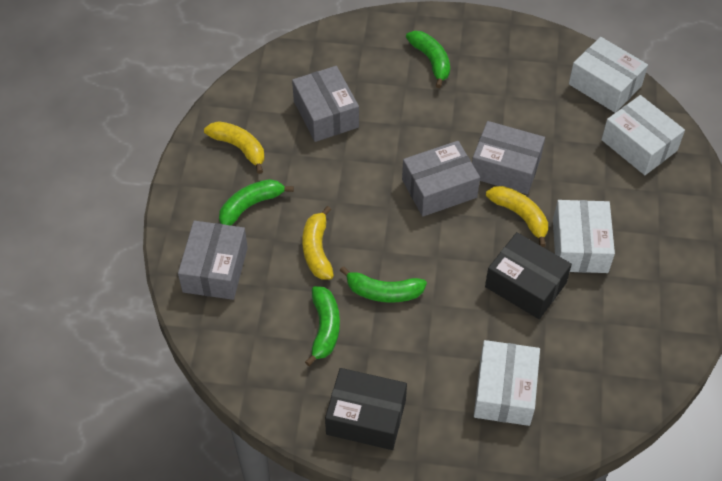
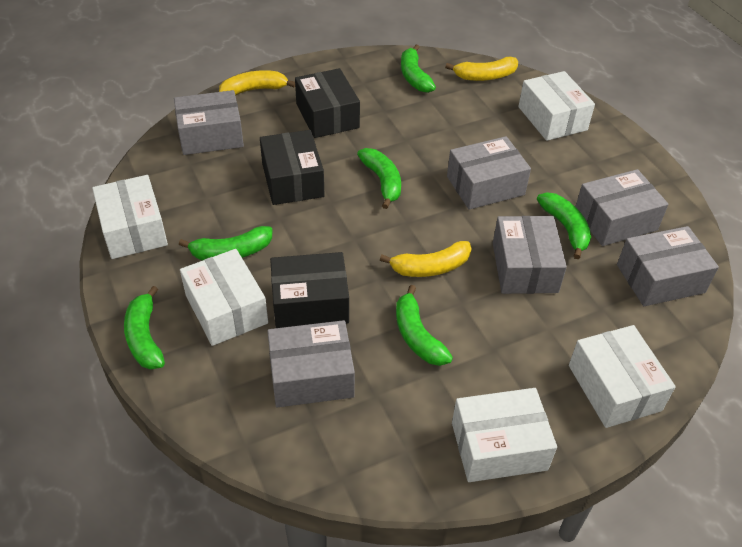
black box: [325,368,407,450] [485,232,572,319] = 2 -> [260,130,325,205] [270,252,349,328] [295,68,360,138] = 3
green banana: [219,179,294,225] [305,286,340,366] [340,266,427,303] [406,31,450,88] = 4 -> [124,286,165,370] [179,226,272,260] [357,148,401,209] [396,285,453,366] [401,45,436,93] [537,192,591,259] = 6
grey box: [178,221,248,300] [292,66,359,142] [402,141,480,217] [472,121,545,194] = 4 -> [174,90,244,155] [267,320,355,407] [447,136,531,210] [493,216,567,294] [575,169,669,246] [617,226,719,306] = 6
white box: [474,340,540,426] [553,200,615,273] [569,37,648,113] [601,95,685,175] = 4 -> [92,175,168,259] [180,249,268,346] [452,388,557,482] [518,71,595,141] [569,325,676,428] = 5

